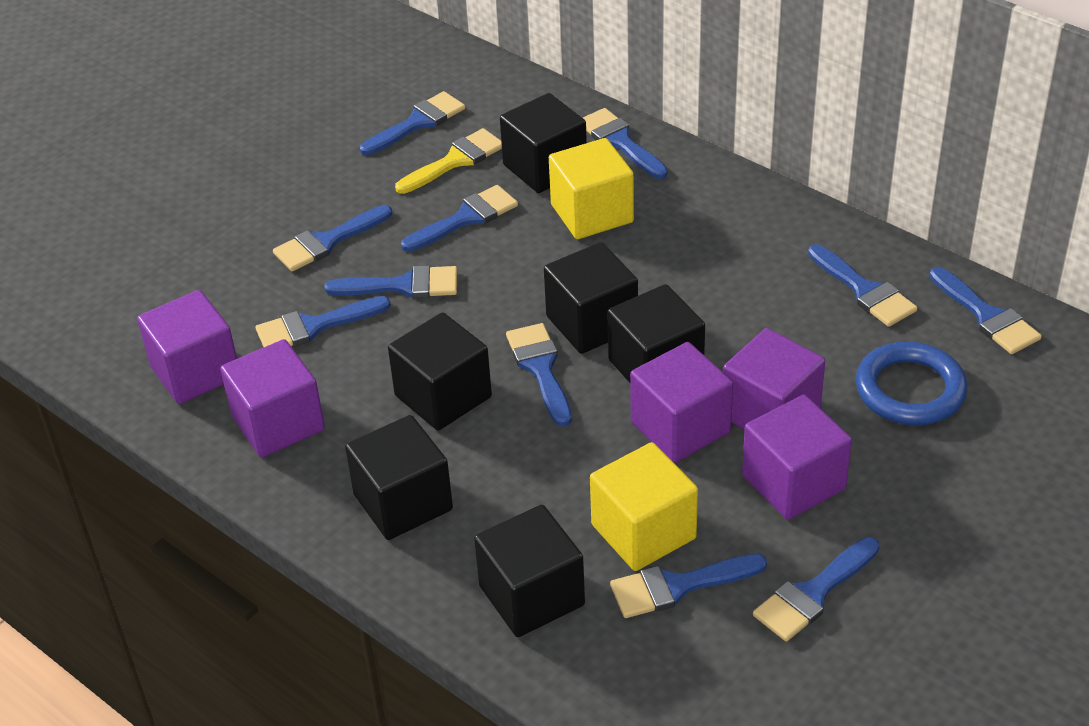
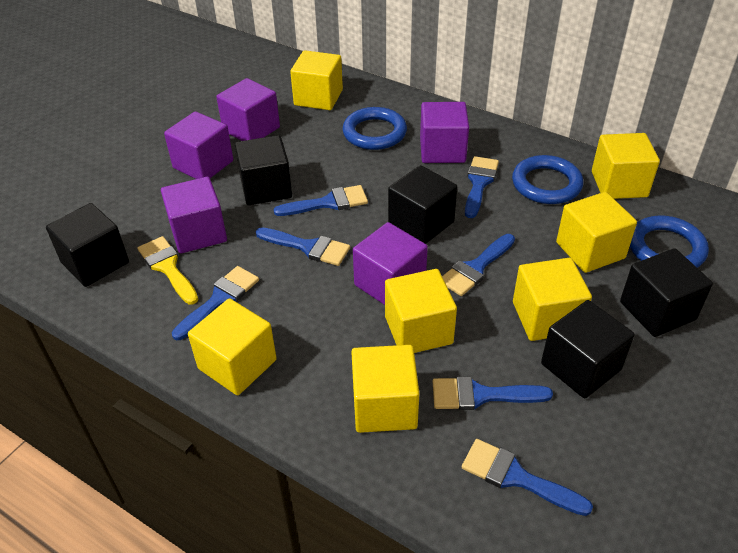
black cube: [345,415,453,540] [388,312,492,431] [474,505,585,637] [500,93,587,193] [544,242,638,354] [607,284,705,383] = 6 -> [46,203,129,287] [235,135,292,205] [388,165,457,244] [541,300,635,399] [620,248,713,337] = 5
blue brush: [255,296,391,347] [273,205,392,271] [324,265,457,298] [360,91,465,155] [401,185,518,252] [506,323,572,426] [583,108,668,179] [610,554,767,618] [753,537,880,641] [808,244,917,327] [929,267,1042,354] = 11 -> [172,266,259,340] [256,227,350,266] [273,185,368,216] [433,377,553,410] [442,234,515,296] [462,439,593,516] [465,156,499,218] = 7
blue ring: [856,341,967,425] = 1 -> [343,107,407,150] [512,155,583,204] [630,216,709,268] = 3
yellow cube: [549,138,634,239] [590,442,698,571] = 2 -> [188,298,277,395] [290,50,343,110] [351,345,419,433] [385,269,457,353] [513,258,592,341] [556,192,637,273] [592,133,660,199] = 7

